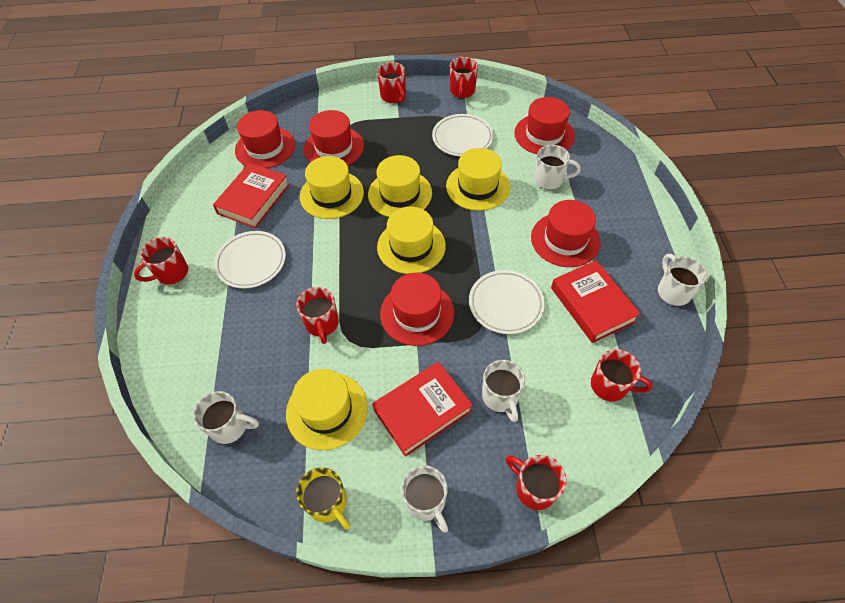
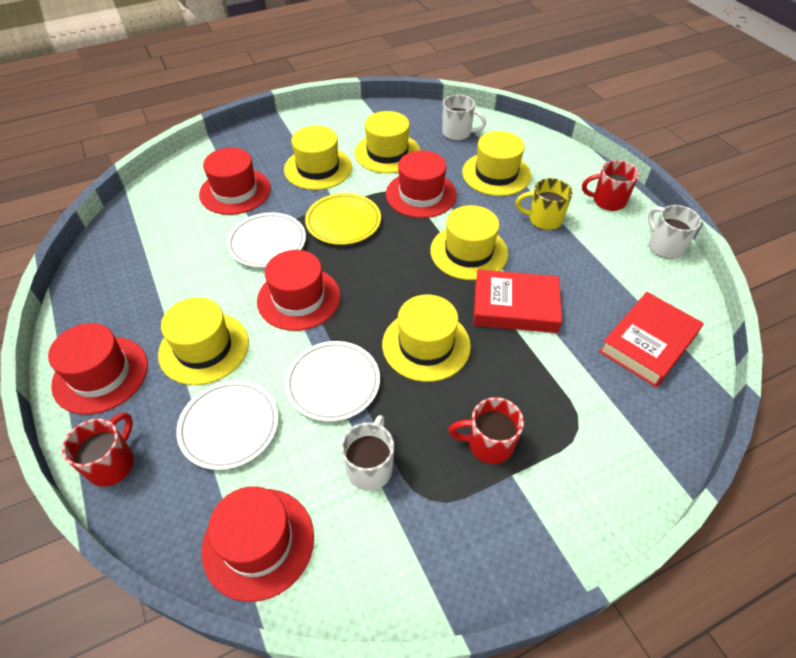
red book: [213,163,290,228] [372,362,473,457] [551,260,641,343] = 3 -> [473,270,562,333] [599,292,704,387] = 2
red mug: [134,237,188,284] [296,287,339,344] [377,62,406,103] [450,57,478,99] [506,455,566,510] [591,349,653,402] = 6 -> [62,413,134,487] [448,397,524,464] [582,160,639,211] = 3
white mug: [193,391,259,444] [401,465,448,533] [482,360,525,422] [534,145,581,190] [658,254,707,306] = 5 -> [341,415,394,491] [442,95,486,141] [648,205,701,259] = 3
yellow hat: [286,369,368,450] [300,156,364,219] [368,155,432,217] [377,207,446,274] [446,148,510,211] = 5 -> [158,297,249,385] [284,126,352,190] [355,111,420,173] [382,294,471,382] [430,205,508,280] [462,131,531,196] = 6
yellow plate: none = 0 -> [305,193,381,245] = 1

